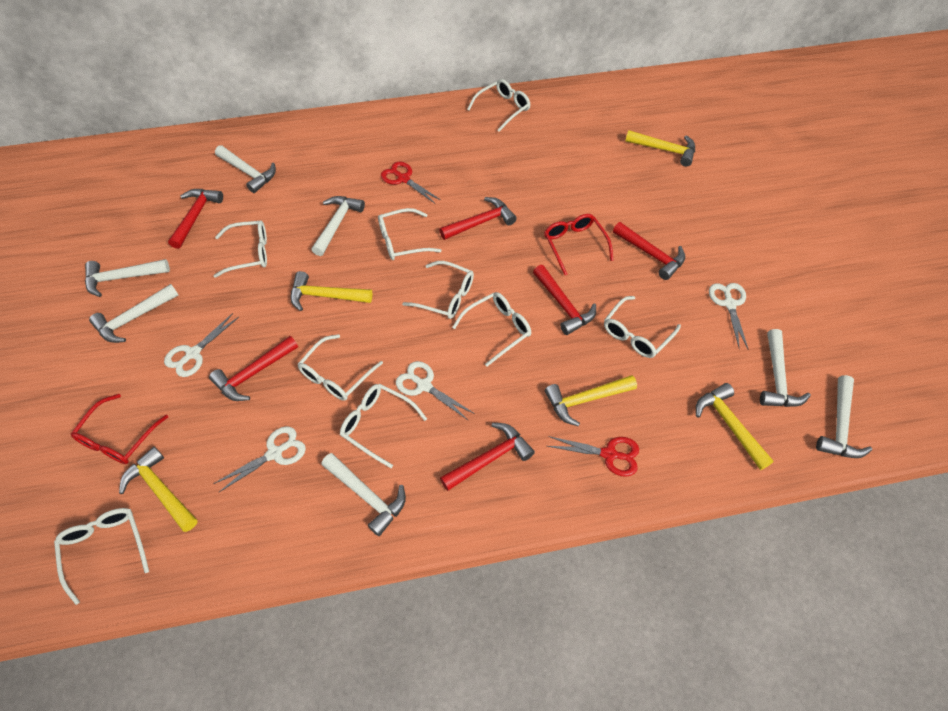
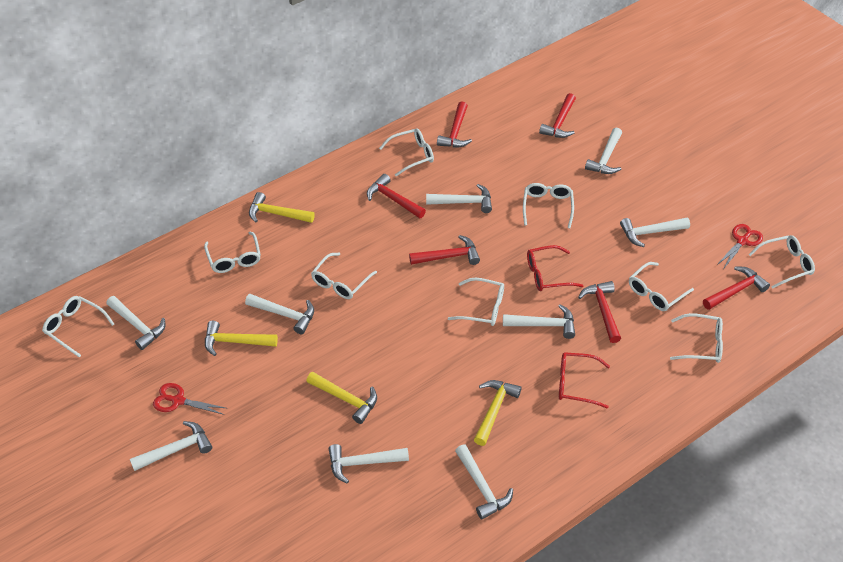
white hammer: [85,259,170,297] [89,284,179,343] [215,145,276,193] [311,196,365,256] [321,453,406,536] [760,329,811,407] [816,375,872,458] = 7 -> [106,296,165,350] [130,421,212,471] [245,294,314,334] [329,444,409,484] [426,184,492,213] [455,444,513,520] [503,304,575,339] [585,127,622,174] [620,218,690,247] = 9
white scissors: [164,313,239,377] [213,426,306,493] [396,361,475,421] [709,283,748,349] = 4 -> none = 0
yellow hammer: [119,447,198,532] [290,271,373,311] [545,375,637,426] [625,130,695,166] [696,383,774,470] = 5 -> [205,321,278,356] [249,192,315,223] [306,372,377,424] [474,380,522,446] = 4

